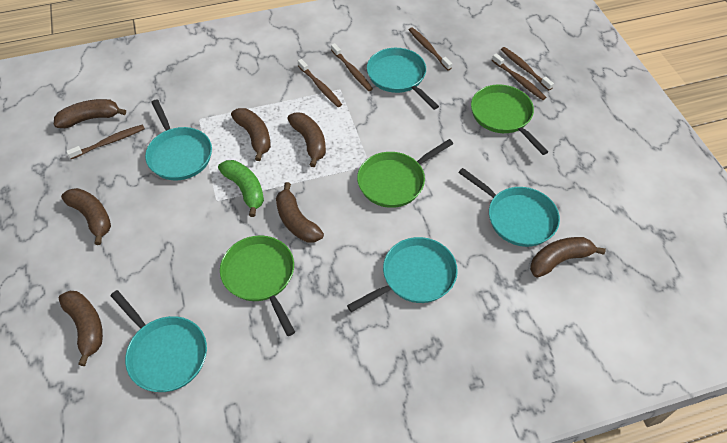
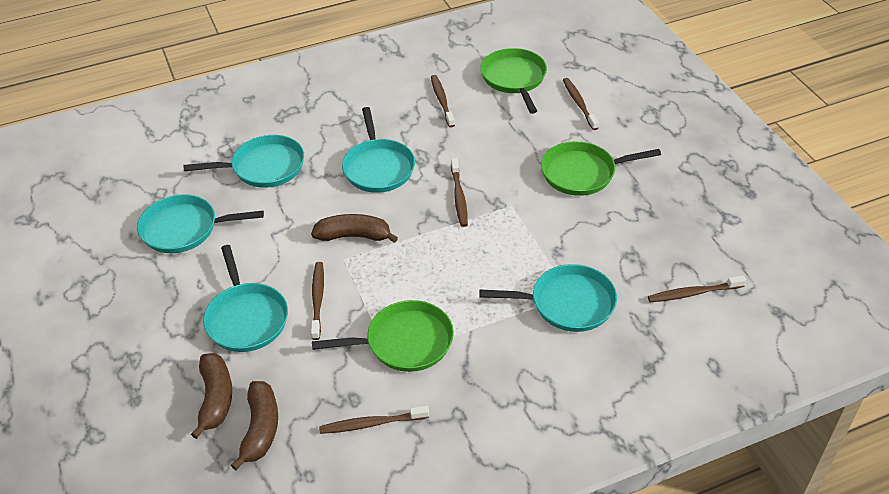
brown banana: [54,99,126,128] [58,291,103,366] [61,188,111,245] [231,108,271,161] [276,182,324,242] [287,112,326,167] [530,237,606,278] = 7 -> [191,353,232,439] [231,381,278,470] [311,214,398,243] = 3
green banana: [218,160,264,217] = 1 -> none = 0

